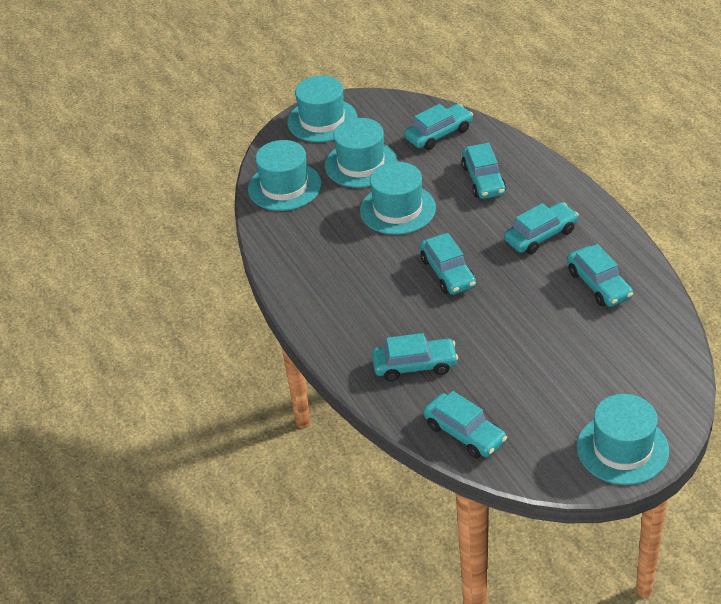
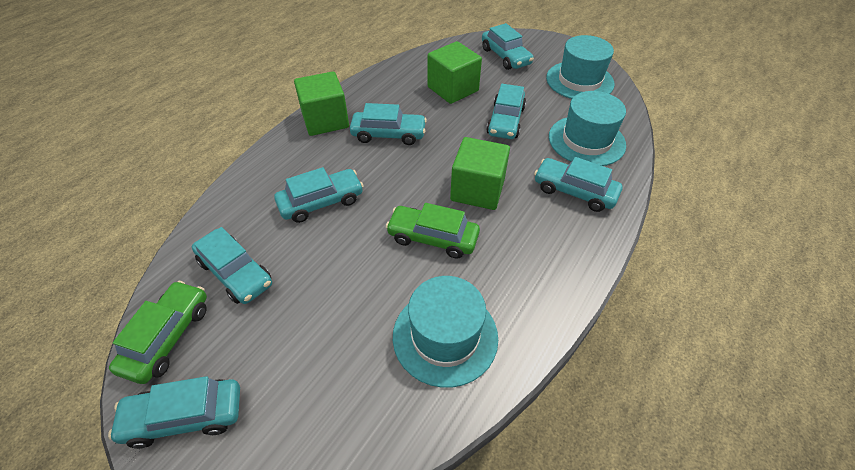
green car: none = 0 -> [109,281,207,384] [386,203,480,259] = 2
green cube: none = 0 -> [294,71,349,136] [428,41,482,104] [450,137,510,210] = 3
turquoise hat: [248,140,322,211] [287,75,357,142] [325,118,398,188] [360,162,436,235] [577,394,669,485] = 5 -> [393,276,498,388] [546,35,615,99] [549,91,626,166] = 3

